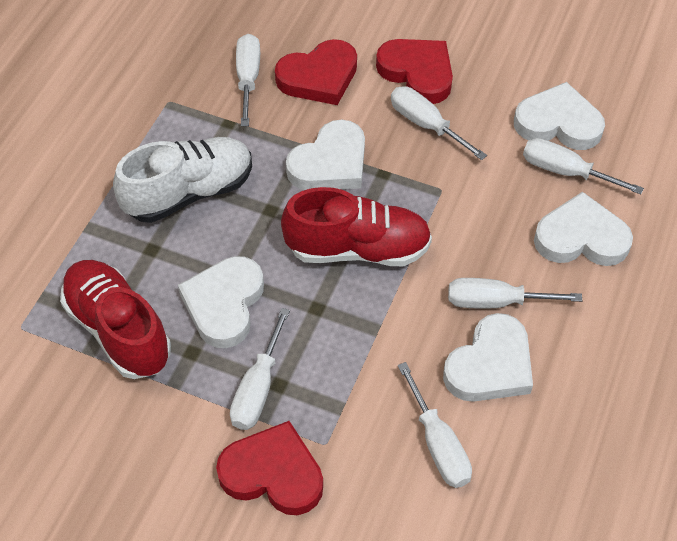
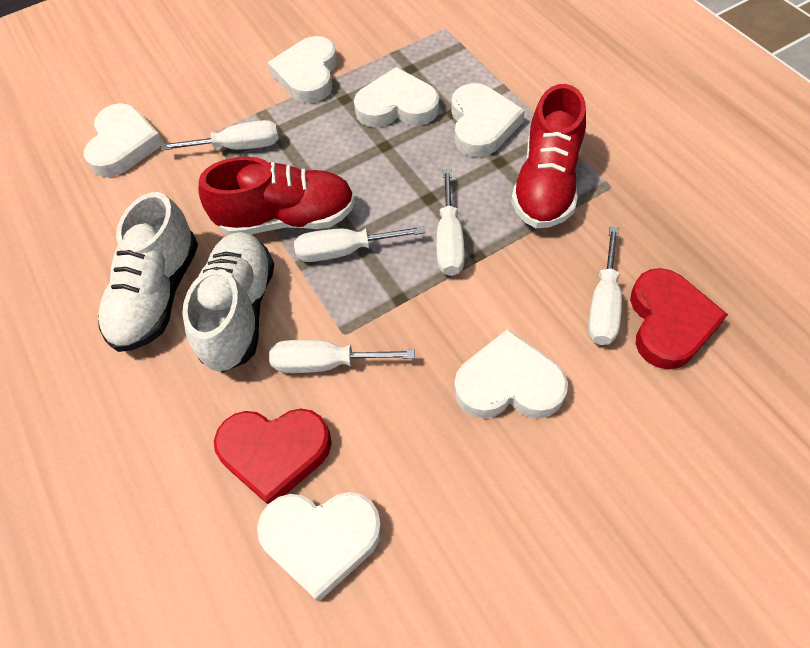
red heart: [216,421,323,515] [275,39,357,105] [376,39,453,104] = 3 -> [214,409,332,504] [630,268,728,369] = 2
white heart: [178,256,264,348] [286,120,365,190] [443,313,533,402] [514,82,605,150] [534,192,633,266] = 5 -> [84,103,164,177] [257,492,382,602] [268,36,337,103] [354,67,439,127] [451,83,525,157] [454,329,568,418] = 6
white screwdriver: [230,308,290,430] [236,34,260,126] [391,86,487,160] [398,362,472,488] [448,278,582,308] [523,138,644,195] = 6 -> [161,120,279,150] [269,340,415,373] [294,226,425,262] [437,169,465,276] [588,226,622,345] = 5
white shoe: [113,137,252,223] = 1 -> [98,192,198,352] [182,232,274,373] = 2

